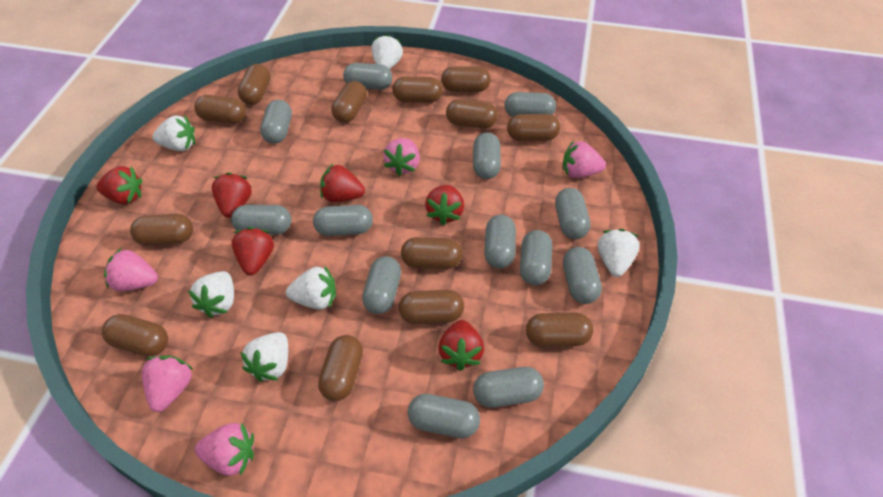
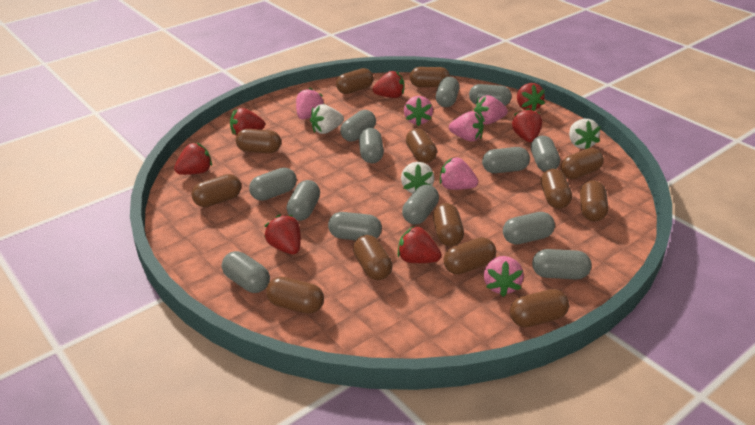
pink strawberry: [104,248,158,291] [142,356,194,412] [195,423,254,476] [383,138,420,176] [563,141,606,178] = 5 -> [296,88,324,120] [404,96,433,126] [440,157,478,190] [449,111,484,141] [474,95,508,124] [484,256,524,297] = 6
red strawberry: [96,166,142,204] [212,172,252,218] [232,227,274,275] [320,164,365,202] [425,185,464,225] [438,320,484,371] = 6 -> [174,143,212,175] [230,108,265,136] [264,214,301,254] [373,71,404,98] [397,226,441,263] [512,108,542,142] [517,83,545,111] = 7
white strawberry: [152,115,195,151] [188,271,234,318] [240,332,288,382] [286,265,336,310] [371,34,403,69] [598,229,640,277] = 6 -> [310,104,344,134] [401,162,434,193] [569,119,601,149] = 3

